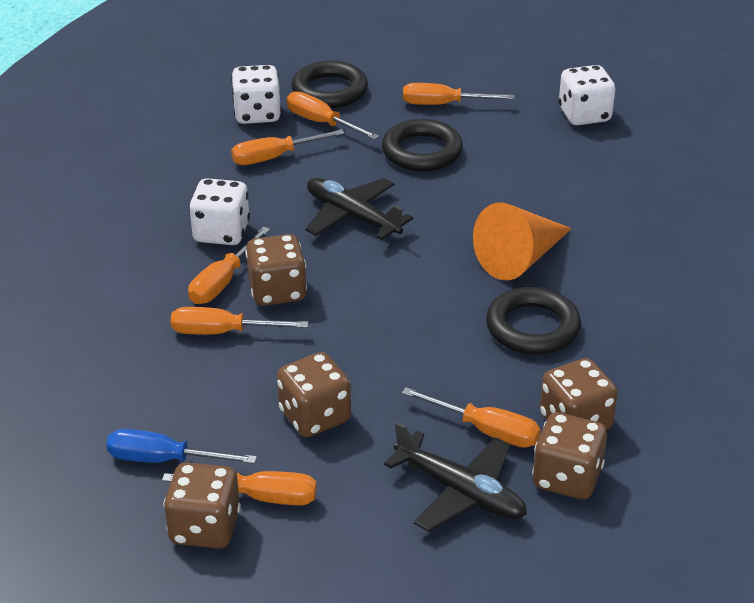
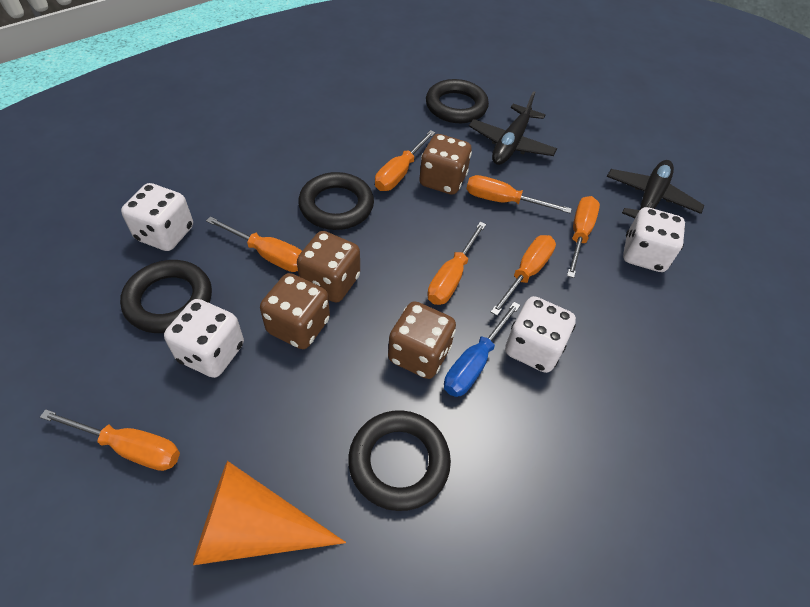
black ring: [291,61,368,108] [382,119,463,172] [486,287,581,355] = 3 -> [120,260,212,333] [298,172,374,230] [348,410,451,511] [426,79,489,123] = 4
brown dice: [164,462,241,549] [245,234,307,306] [277,352,351,437] [532,412,607,500] [540,358,618,430] = 5 -> [260,273,330,349] [297,231,360,302] [388,301,456,379] [419,134,472,195] = 4
white dice: [189,178,250,245] [231,65,282,124] [559,65,616,125] = 3 -> [121,183,193,251] [164,299,244,378] [505,296,576,373] [623,207,685,272] = 4

